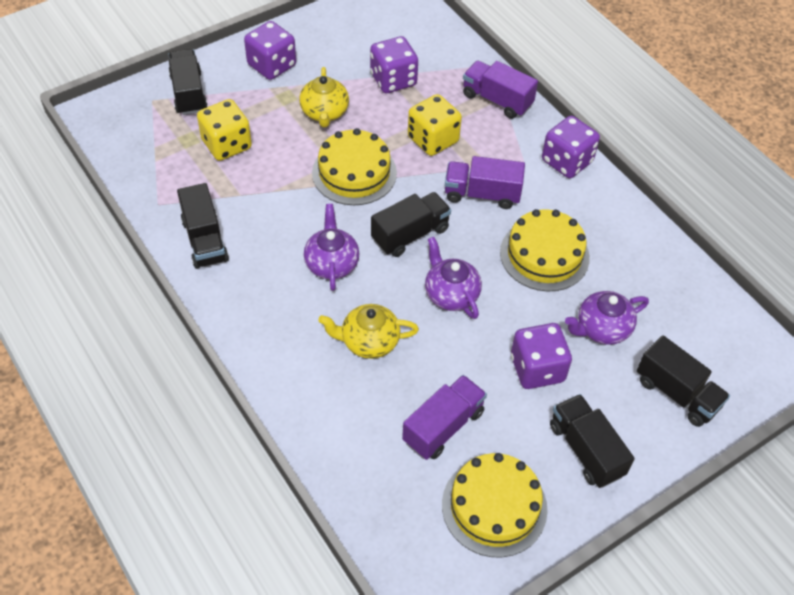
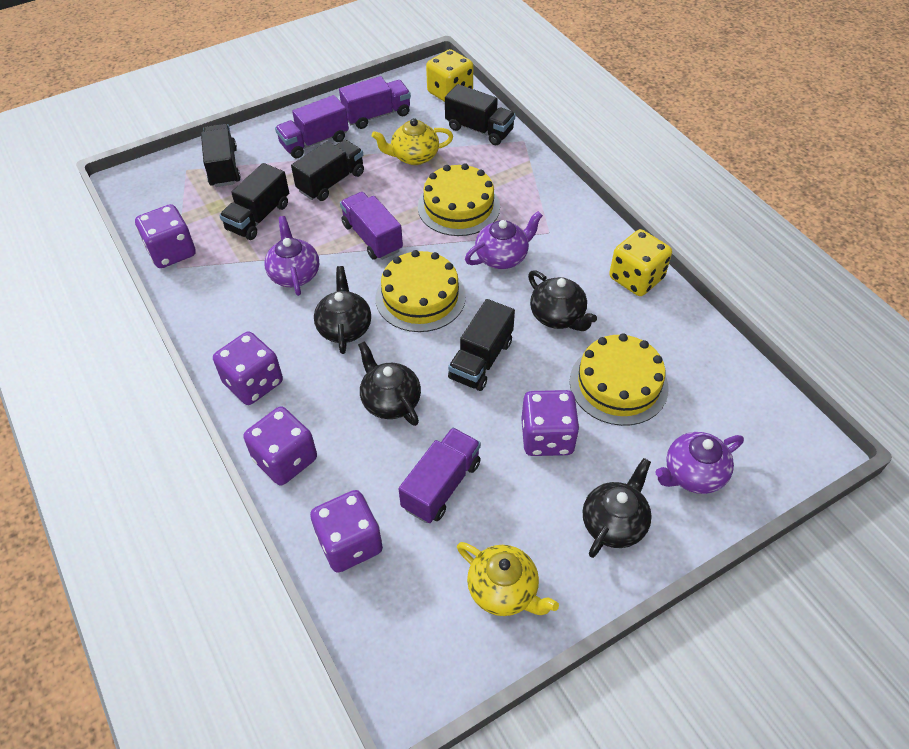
black teapot: none = 0 -> [314,266,371,354] [358,341,421,426] [528,270,597,331] [583,458,652,558] = 4
purple dice: [244,21,296,80] [370,36,418,93] [511,323,572,389] [542,116,600,178] = 4 -> [135,204,196,268] [213,332,283,405] [243,407,317,485] [310,490,383,572] [521,390,579,456] = 5
purple truck: [402,375,487,460] [445,156,525,209] [463,61,538,119] = 3 -> [275,95,349,159] [339,76,411,129] [340,192,403,260] [398,427,481,523] = 4

